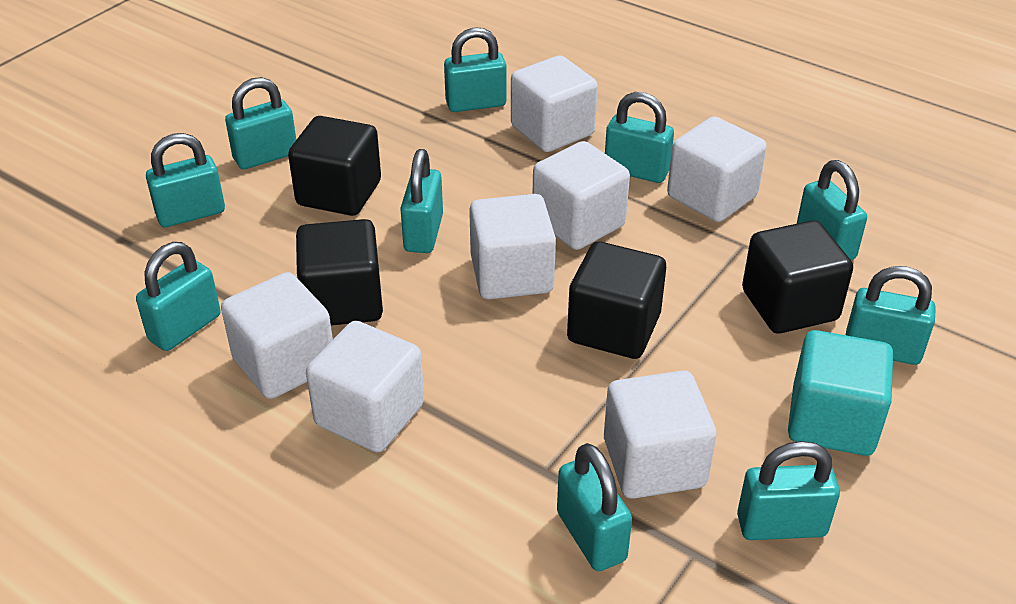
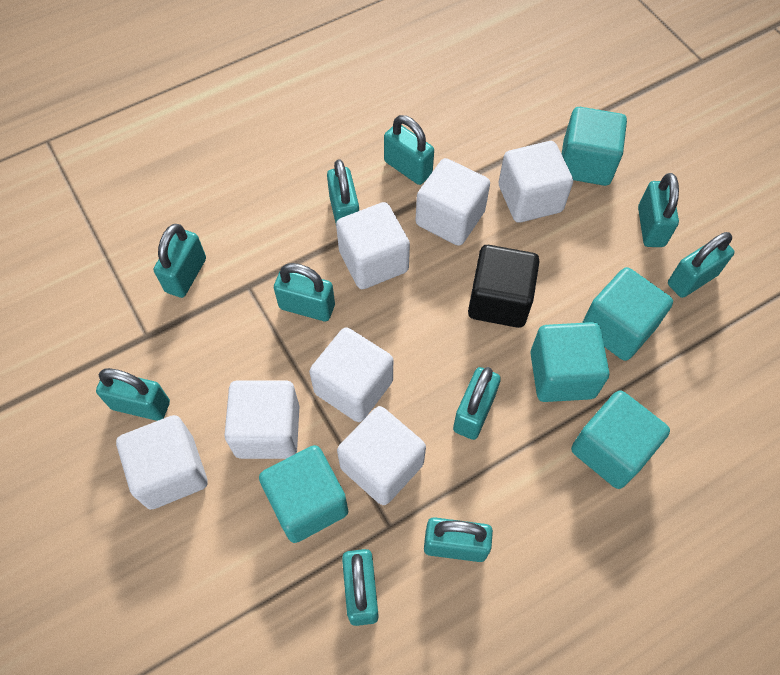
black cube: [288,116,381,216] [296,219,383,325] [567,241,666,359] [742,221,853,334] = 4 -> [468,245,540,328] = 1
turquoise cube: [788,330,893,456] = 1 -> [259,445,348,543] [530,322,609,402] [562,107,627,186] [571,390,670,489] [582,267,673,361] = 5

